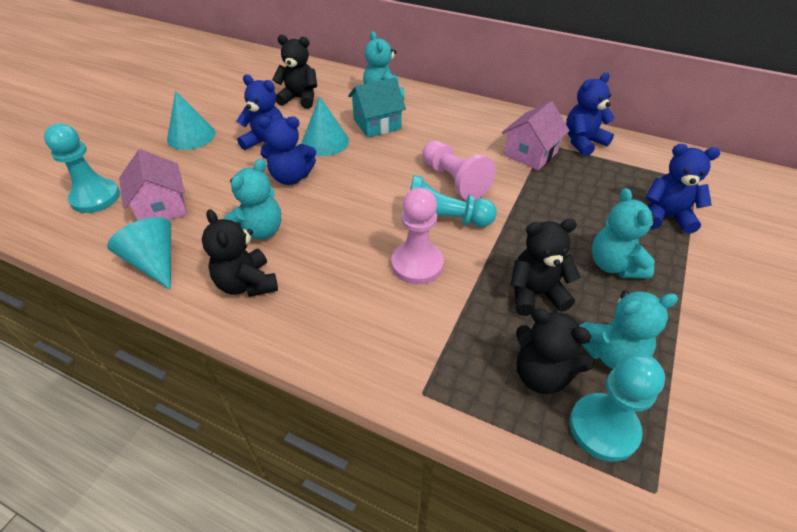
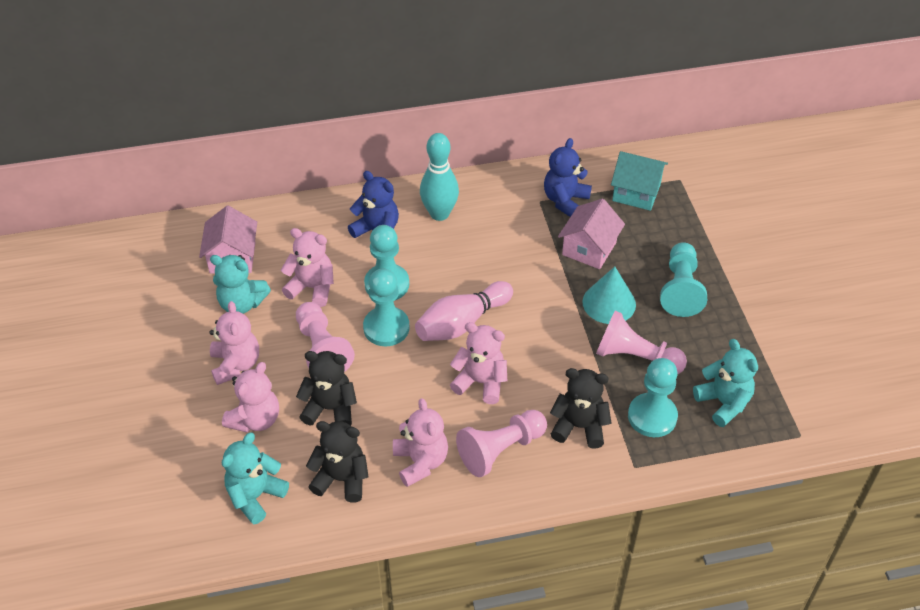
black teddy bear: [202,209,278,297] [272,35,317,109] [510,219,580,316] [516,308,594,394] = 4 -> [296,351,357,426] [306,421,369,503] [550,368,611,449] = 3
blue teddy bear: [237,75,283,150] [258,116,316,185] [566,72,615,156] [645,144,720,234] = 4 -> [348,171,399,238] [544,138,592,217] = 2
pink bowling pin: none = 0 -> [415,281,513,341] = 1
pink pawn: [391,188,444,284] [422,141,496,200] = 2 -> [296,302,355,372] [456,410,547,477] [596,311,687,374] = 3
pink teddy bear: none = 0 -> [209,301,259,385] [222,362,279,433] [281,228,334,307] [393,398,448,487] [450,322,507,404] = 5
turquoise bowling pin: none = 0 -> [420,133,459,221] = 1
turquoise cone: [107,217,171,290] [167,91,216,150] [302,96,349,156] = 3 -> [582,266,636,324] = 1
turquoise pawn: [44,124,120,213] [410,175,497,227] [570,353,665,462] = 3 -> [363,269,410,346] [364,225,409,300] [628,358,678,437] [660,242,707,317] = 4
turquoise teddy bear: [223,159,281,241] [363,31,404,100] [580,290,678,369] [592,188,656,279] = 4 -> [210,255,271,314] [222,433,289,525] [693,339,758,427] = 3

